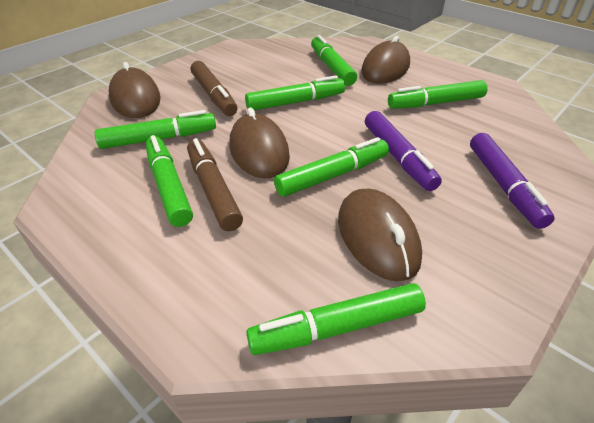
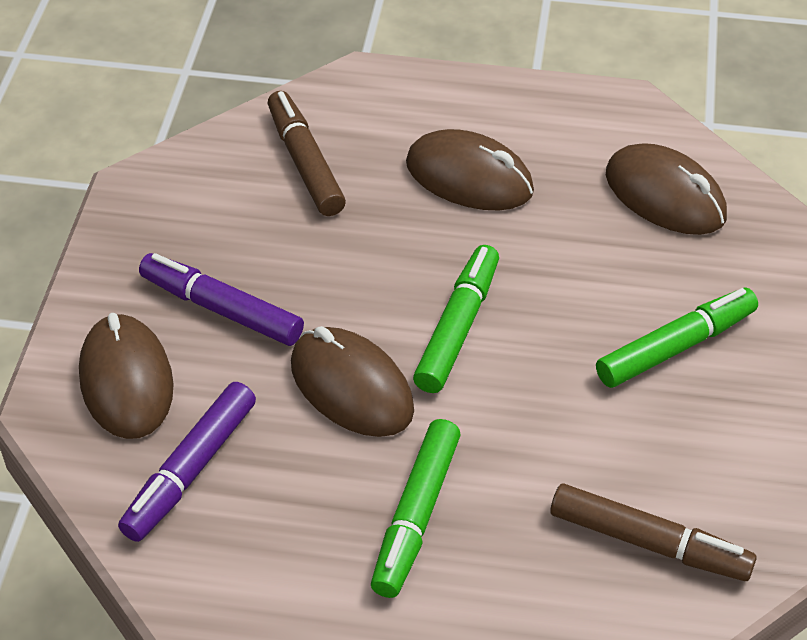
green marker: [95,110,216,149] [146,135,193,227] [245,75,345,110] [246,283,426,355] [274,137,389,197] [311,35,357,86] [388,80,488,109] = 7 -> [371,419,461,598] [413,245,499,393] [596,288,758,388] = 3

